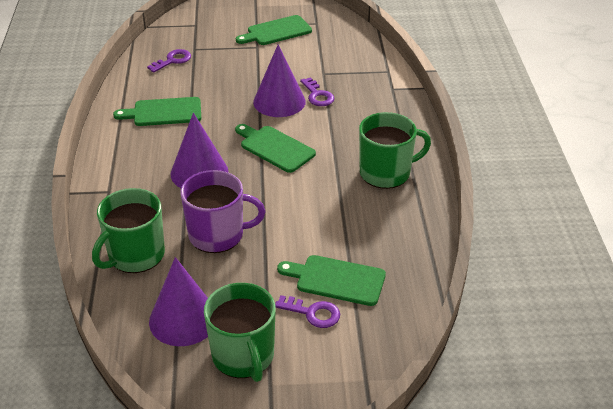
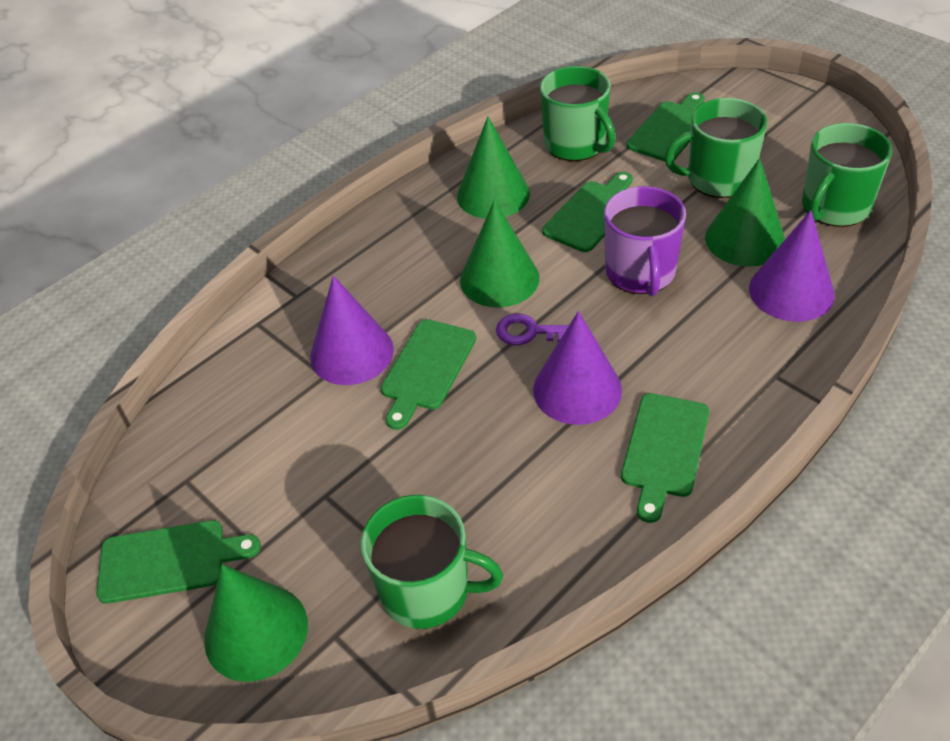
green cone: none = 0 -> [204,564,308,682] [457,117,530,219] [460,200,539,308] [705,158,785,267] = 4
green cutting board: [113,97,201,126] [235,124,316,173] [236,15,312,45] [277,255,386,306] = 4 -> [96,520,261,604] [381,319,476,430] [542,172,633,252] [621,393,709,523] [626,92,704,162] = 5
green mug: [92,188,165,273] [204,283,276,382] [359,112,431,189] = 3 -> [361,495,503,629] [540,66,616,161] [665,98,767,198] [802,123,892,227] = 4
purple key: [147,49,191,73] [275,295,340,328] [300,77,335,106] = 3 -> [496,314,569,345] = 1

